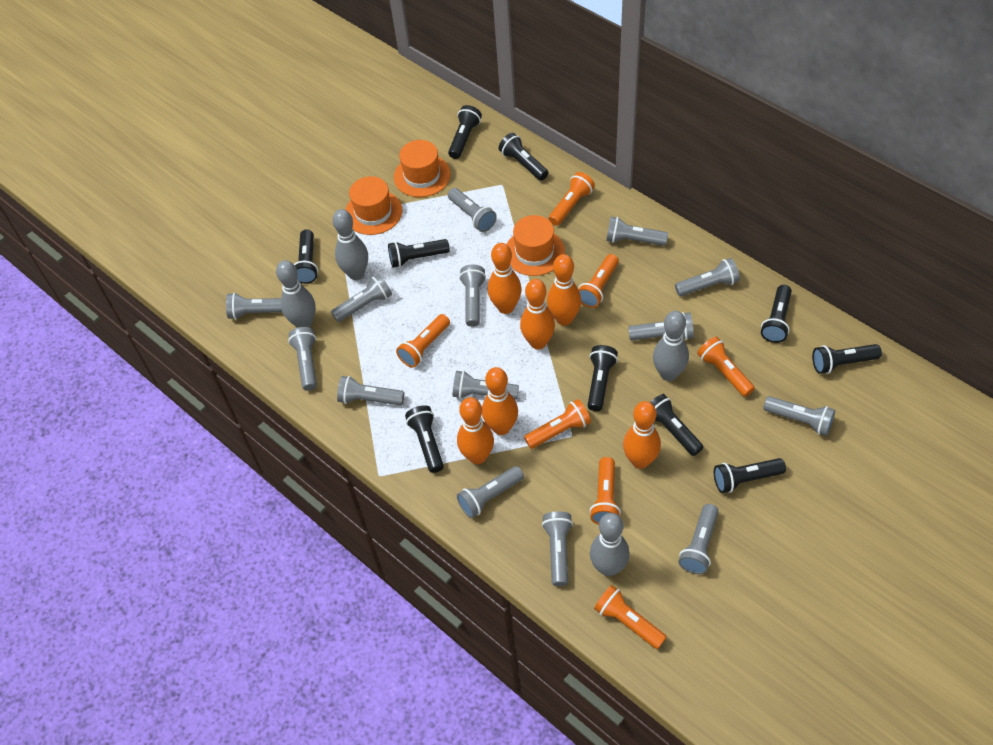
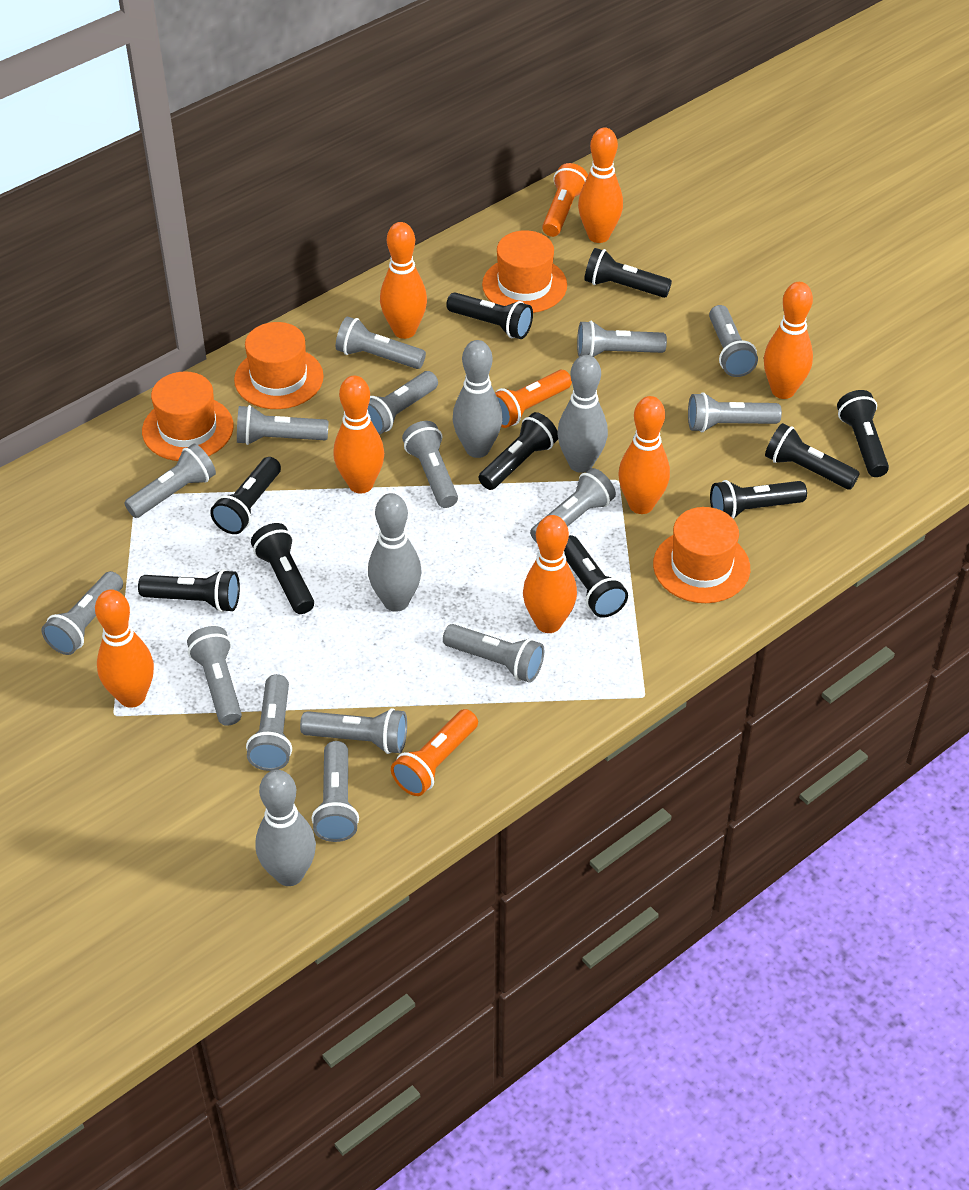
grey flashlight: [226,293,282,320] [288,327,317,391] [331,274,392,322] [337,376,404,405] [448,188,497,232] [453,371,519,400] [457,466,524,518] [459,265,486,327] [542,511,573,586] [606,217,668,246] [628,312,694,340] [675,258,740,296] [678,504,719,574] [763,396,835,436] = 14 -> [42,571,123,655] [124,444,216,518] [187,626,242,726] [237,405,329,445] [246,674,292,771] [300,708,407,754] [312,741,359,842] [336,316,426,369] [367,371,438,435] [402,421,458,508] [443,624,544,683] [530,468,616,543] [577,321,667,357] [688,392,782,432] [709,305,758,377] = 15
orange bowling pin: [457,397,494,464] [482,367,518,435] [488,243,522,314] [520,279,555,349] [547,254,581,326] [623,401,661,469] = 6 -> [95,589,154,708] [333,376,384,494] [380,222,427,339] [523,515,577,633] [578,128,623,243] [618,396,670,514] [764,282,813,399] = 7
orange flashlight: [396,314,450,368] [524,399,591,449] [549,172,595,226] [578,254,619,308] [590,457,621,525] [594,585,667,649] [697,337,755,397] = 7 -> [391,709,478,796] [495,370,572,428] [542,163,588,237] = 3
orange hat: [345,176,402,235] [394,140,451,197] [506,215,565,276] = 3 -> [142,372,234,461] [234,322,324,409] [482,230,567,313] [653,507,750,603] = 4

